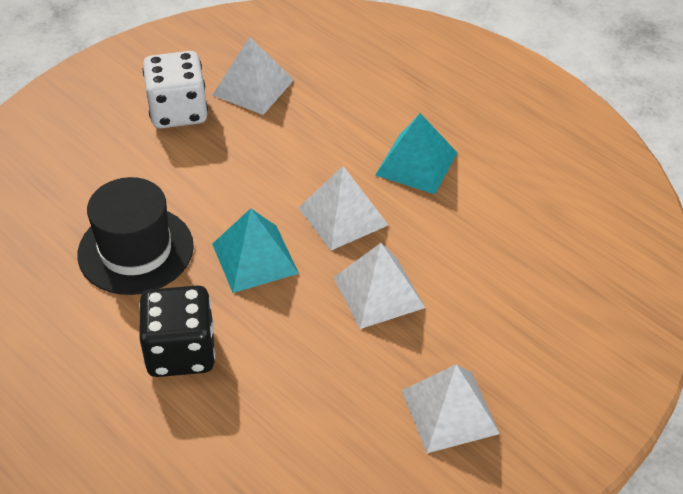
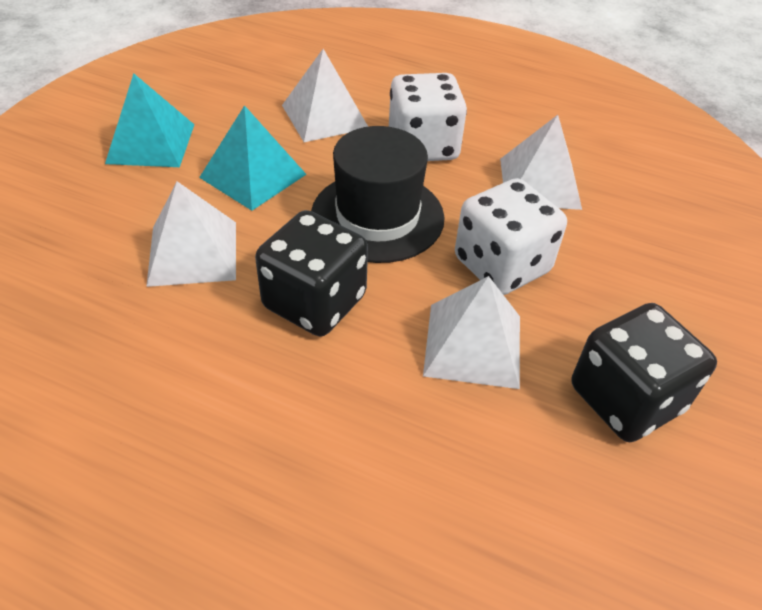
black dice: [139,285,215,377] = 1 -> [255,210,368,336] [572,303,717,442] = 2
white dice: [143,51,208,129] = 1 -> [389,73,467,161] [455,178,567,295] = 2

